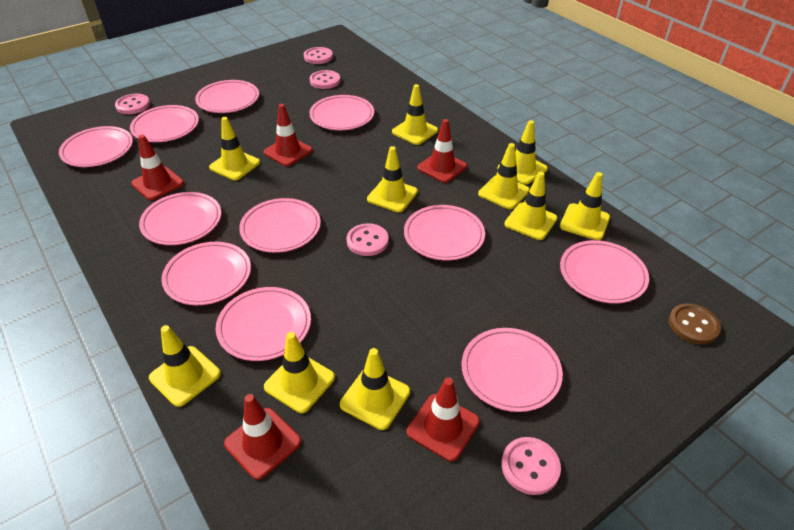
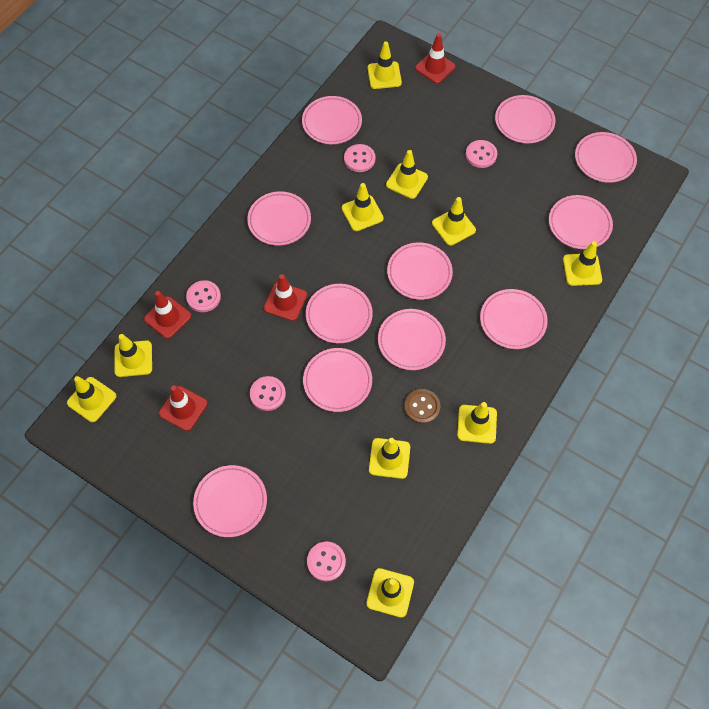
red traffic cone: [131,134,184,200] [224,394,302,480] [263,104,313,166] [407,377,480,462] [417,119,467,183] = 5 -> [144,291,191,339] [159,386,207,431] [264,274,307,321] [415,33,455,84] = 4

